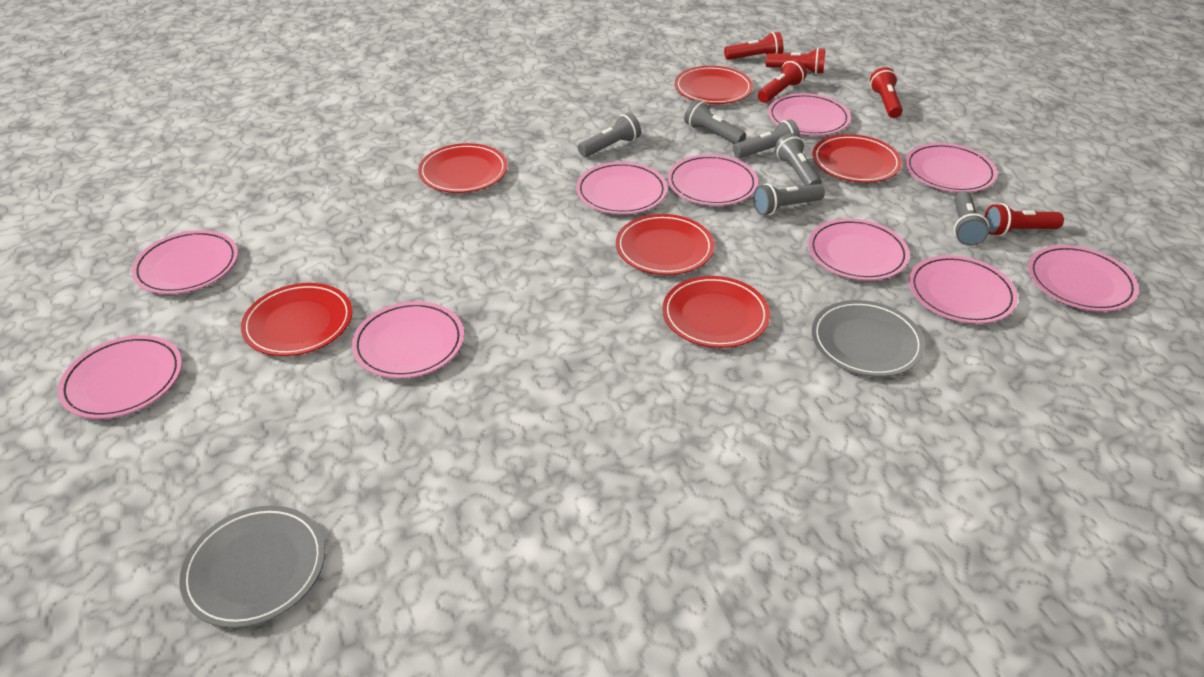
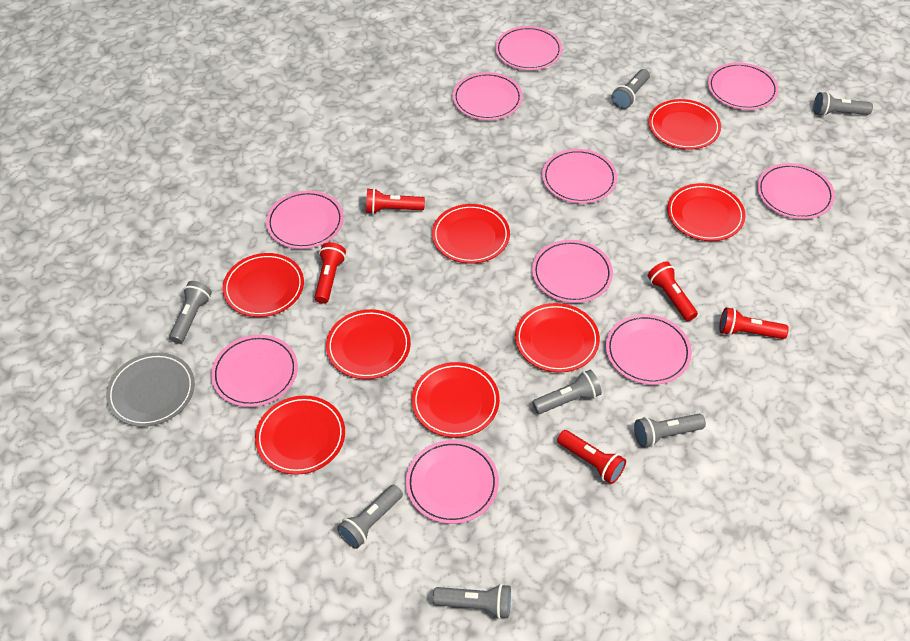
grey flashlight: [578,113,641,157] [684,99,746,144] [733,119,800,158] [753,183,825,215] [775,133,822,186] [954,191,989,246] = 6 -> [169,281,212,344] [337,485,403,549] [433,584,511,619] [532,370,602,414] [611,69,650,109] [634,414,706,447] [814,92,873,116] = 7
grey plate: [179,505,325,628] [812,300,925,377] = 2 -> [106,352,195,427] = 1
red plate: [241,283,352,356] [418,143,508,193] [616,214,714,275] [662,276,770,348] [675,66,753,104] [813,134,902,183] = 6 -> [223,253,304,317] [255,395,345,475] [326,309,411,379] [412,362,500,438] [432,204,510,264] [515,303,600,373] [648,99,721,150] [667,183,746,241] = 8

